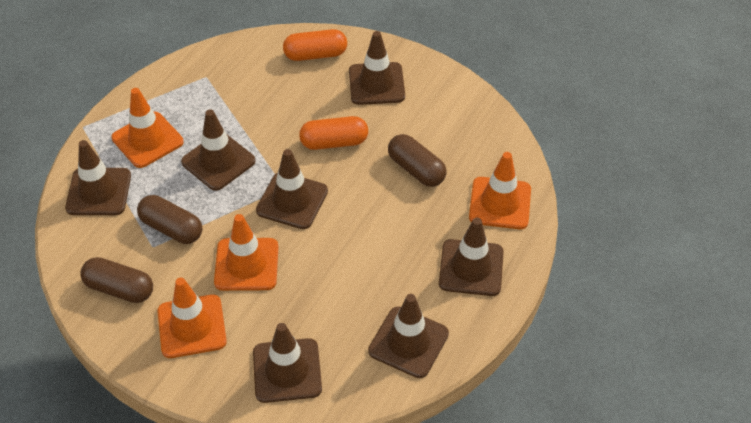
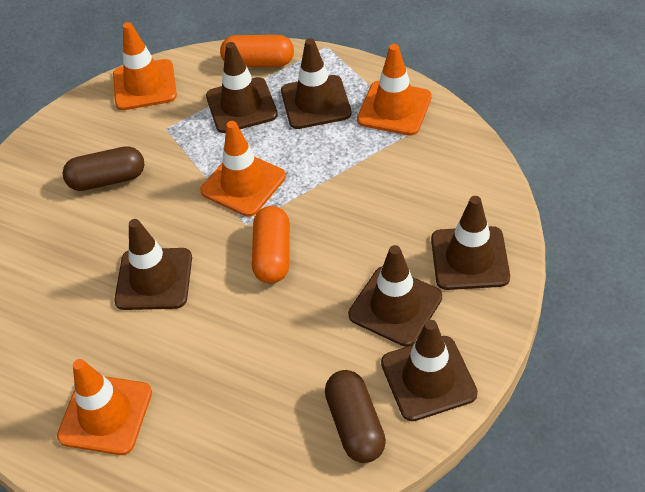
brown capsule: [80,257,153,303] [137,195,203,244] [388,134,446,187] = 3 -> [63,146,144,191] [325,370,386,463] = 2
brown traffic cone: [65,140,131,215] [181,109,256,191] [253,323,322,403] [256,149,328,229] [349,31,405,105] [368,294,449,378] [439,218,504,296] = 7 -> [114,219,192,310] [206,42,278,133] [281,38,352,129] [348,245,442,347] [381,320,478,421] [431,196,510,290] = 6

